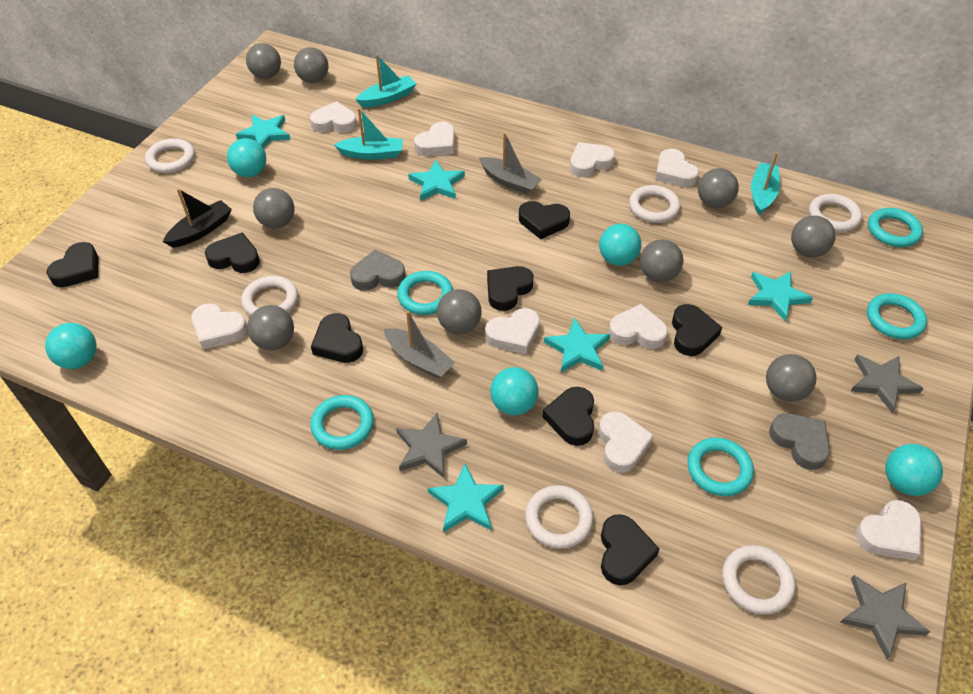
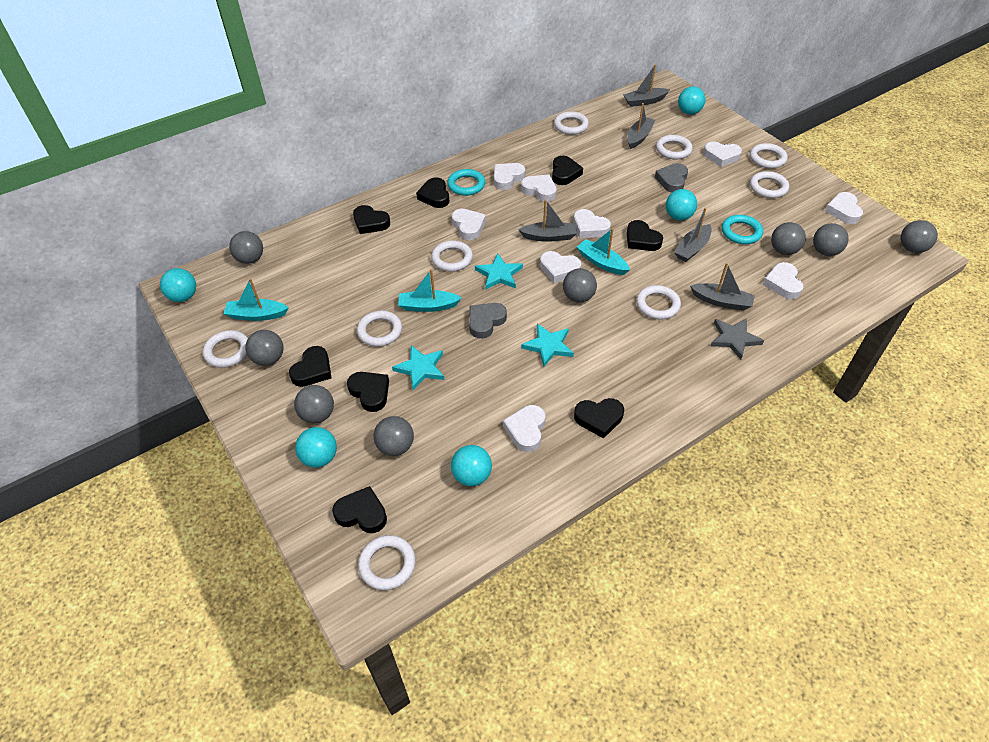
black boat: [163,188,232,248] = 1 -> none = 0
grey ball: [246,43,281,79] [247,305,294,350] [253,188,295,229] [294,47,329,83] [437,289,481,334] [640,239,683,282] [698,168,739,208] [766,354,817,402] [791,216,836,257] = 9 -> [229,231,263,264] [246,330,283,366] [294,385,334,423] [374,416,414,456] [563,268,597,303] [771,222,806,255] [813,223,849,256] [901,220,938,253] = 8
grey boat: [384,311,455,379] [479,132,542,195] = 2 -> [518,199,577,242] [623,64,670,107] [627,103,655,149] [674,208,712,262] [690,263,755,311] = 5
grey star: [396,413,467,479] [840,575,930,659] [851,355,924,412] = 3 -> [711,318,764,360] = 1
turquoise ring: [310,395,374,450] [397,271,453,315] [687,438,754,496] [867,293,927,339] [868,208,923,247] = 5 -> [447,169,485,196] [722,215,763,244] = 2
turquoise star: [236,115,291,149] [408,160,465,201] [428,463,504,533] [544,318,610,373] [748,271,813,321] = 5 -> [392,345,444,390] [475,254,523,290] [521,324,574,367] = 3
white ring: [145,138,195,173] [241,276,298,316] [525,485,593,549] [629,185,680,223] [722,545,795,614] [809,194,862,232] = 6 -> [203,330,248,368] [357,311,402,347] [358,535,416,590] [431,240,473,272] [554,111,589,135] [636,285,681,319] [656,135,693,159] [750,143,788,169] [750,171,789,198] = 9

